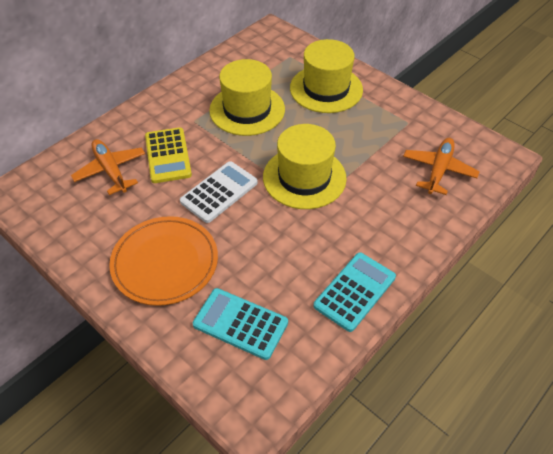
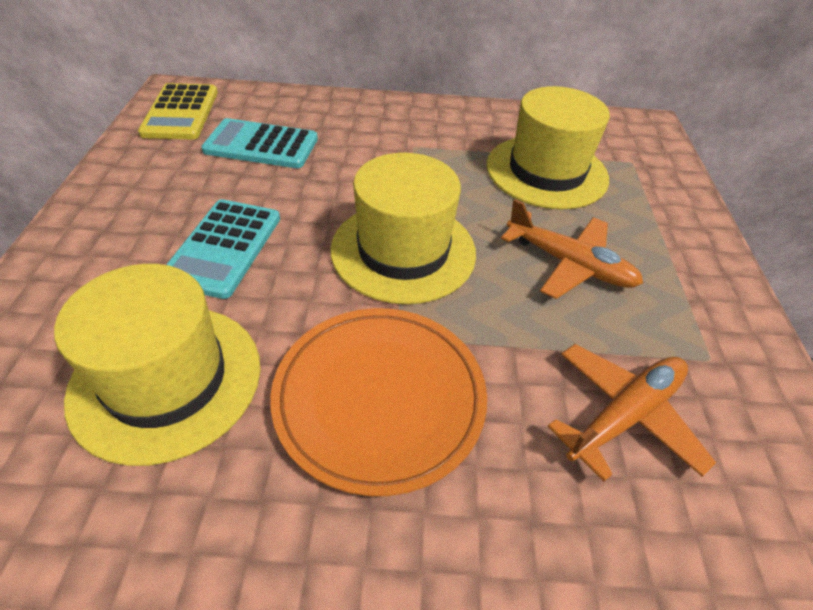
white calculator: [180,161,258,223] = 1 -> none = 0

